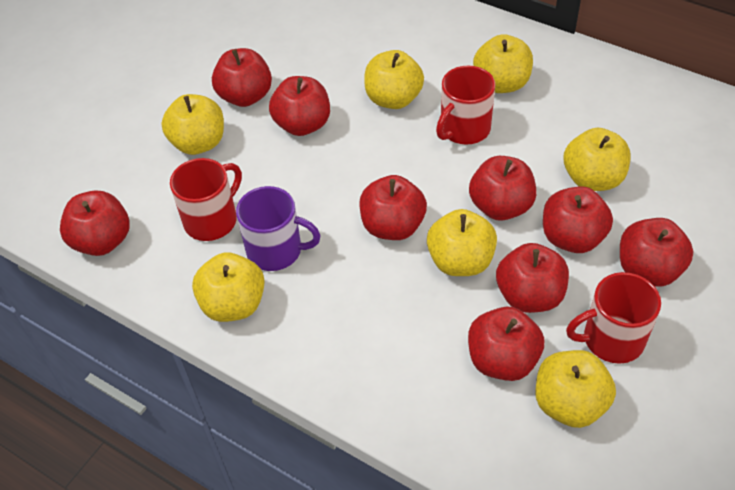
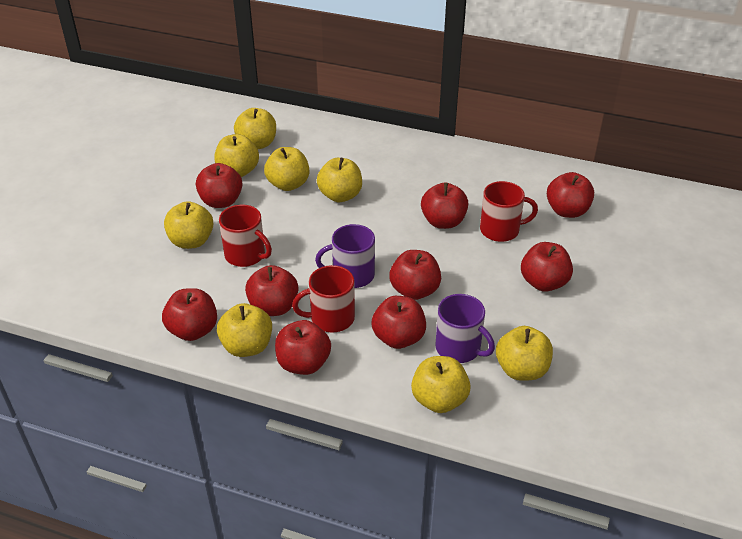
purple mug: [236,186,321,271] = 1 -> [315,224,375,288] [435,294,495,363] = 2
yellow apple: [161,94,224,155] [192,253,265,322] [364,50,424,109] [427,209,497,276] [473,34,533,93] [535,350,616,428] [564,128,631,191] = 7 -> [164,201,213,249] [214,134,259,177] [217,303,272,357] [234,108,276,149] [264,147,309,191] [317,158,362,202] [411,356,471,413] [496,326,553,381] = 8

